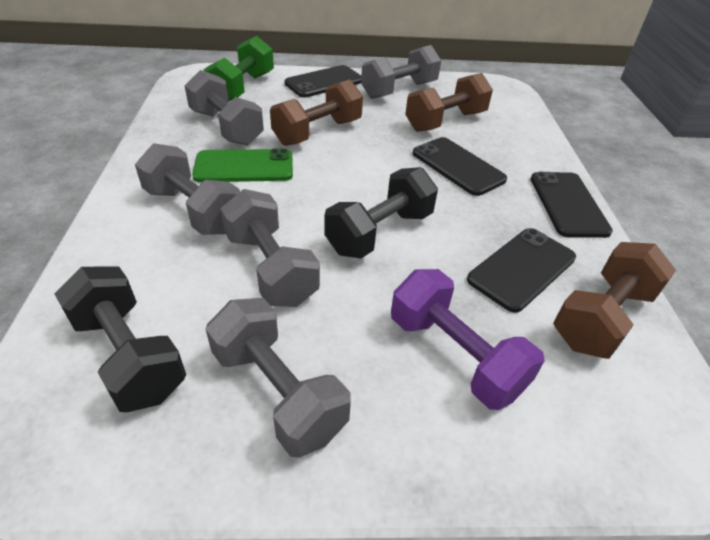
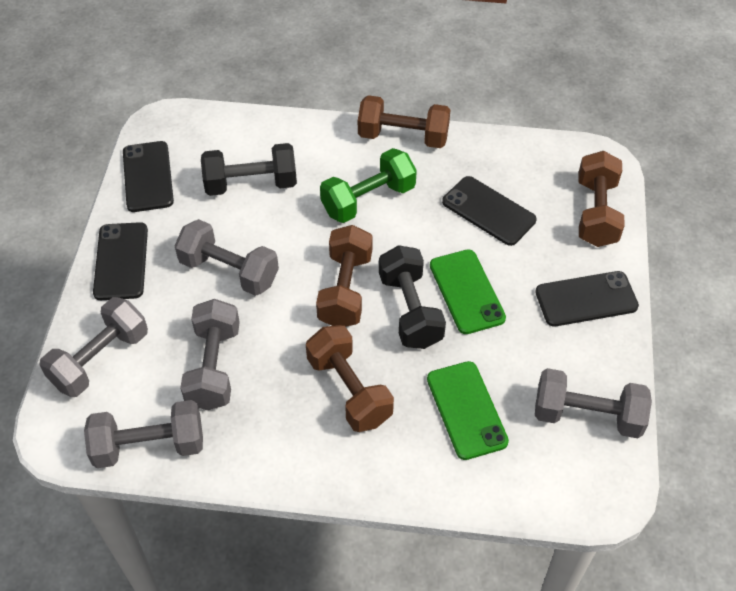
brown dumbbell: [270,79,363,146] [405,73,493,132] [553,242,676,359] = 3 -> [306,325,394,432] [316,225,372,327] [358,95,450,148] [578,151,625,247] = 4
green phone: [192,148,293,182] = 1 -> [427,361,509,460] [430,249,506,334] = 2
purple dumbbell: [391,269,545,410] = 1 -> none = 0

